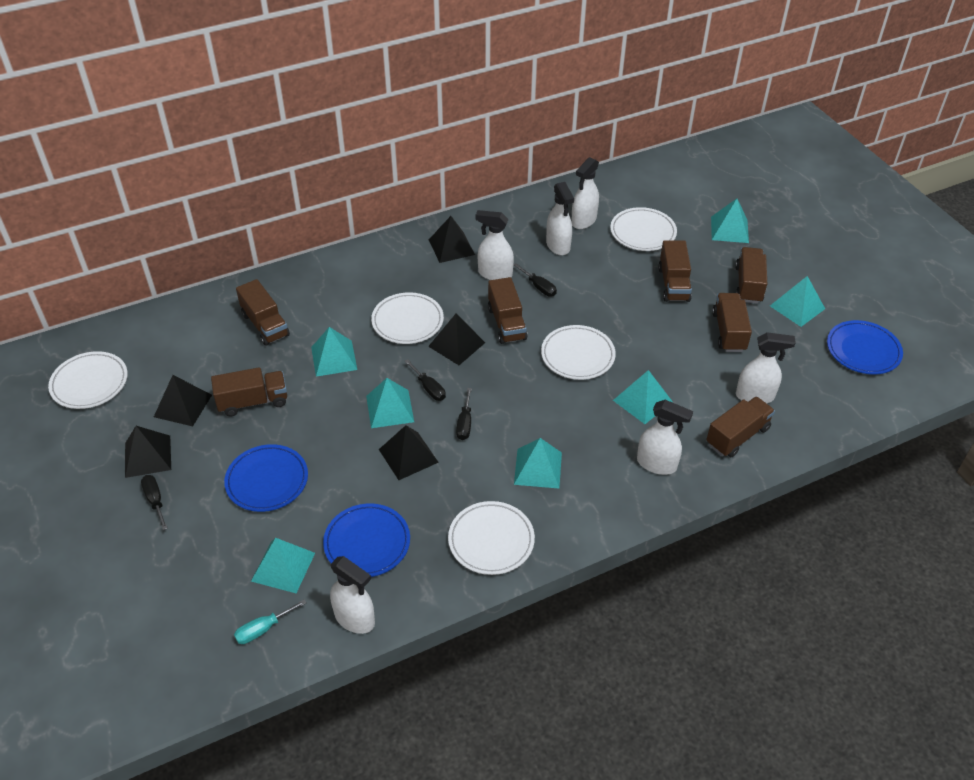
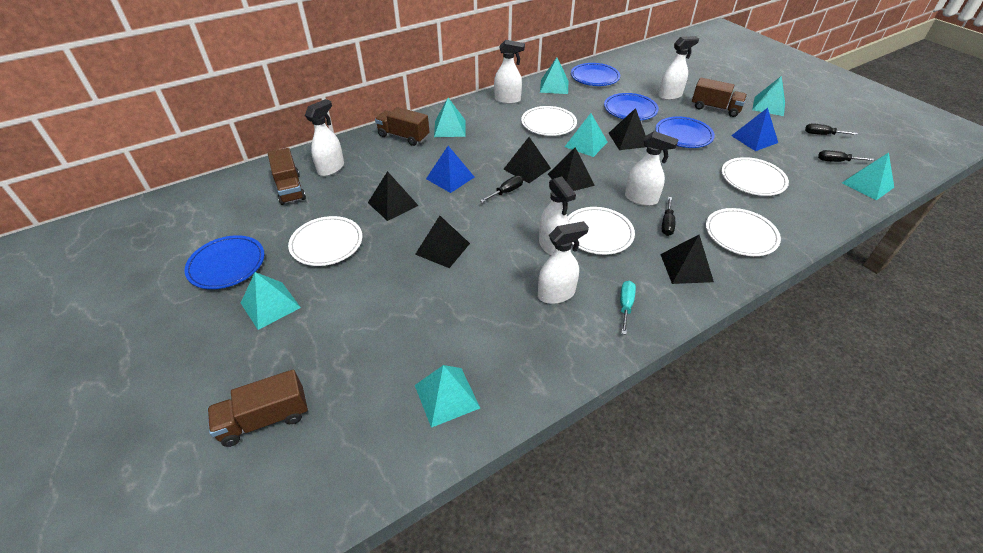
black pyramid: [125,426,171,478] [154,375,212,426] [379,425,439,480] [428,313,485,365] [429,216,475,263] = 5 -> [368,171,419,221] [415,216,470,268] [503,137,551,183] [548,147,595,191] [609,108,646,150] [660,235,714,284] = 6
blue plate: [224,444,308,512] [323,504,410,577] [827,320,903,374] = 3 -> [184,235,265,289] [571,63,620,86] [604,93,659,121] [655,117,715,148] = 4
blue pyramid: none = 0 -> [426,146,474,193] [731,108,778,151] = 2
brown truck: [211,367,287,416] [236,279,290,346] [488,277,527,344] [658,240,692,302] [706,397,775,457] [712,293,752,352] [735,247,767,304] = 7 -> [208,369,308,447] [268,148,306,205] [375,107,429,146] [692,78,747,117] = 4

